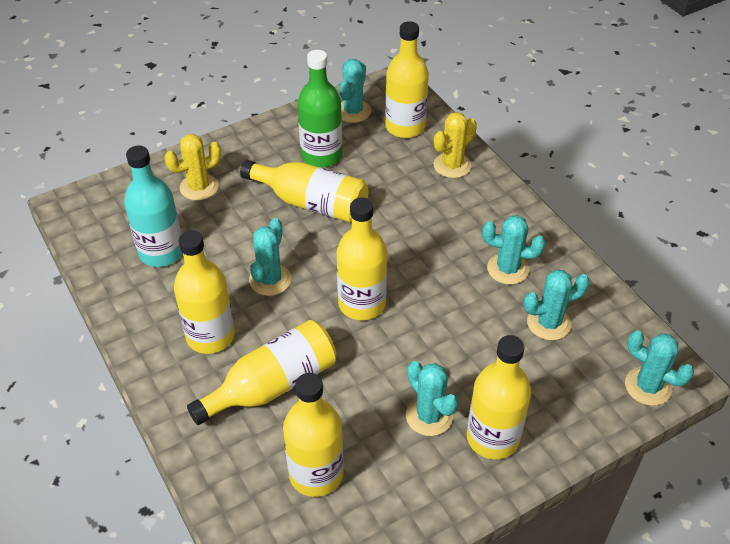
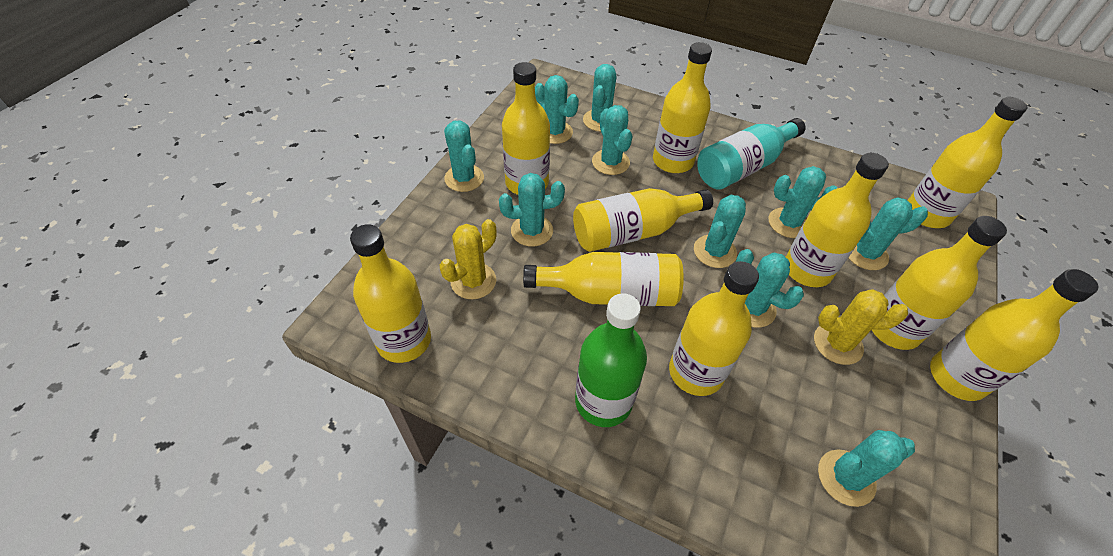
turquoise cactus: [249,218,291,296] [339,59,371,123] [406,361,458,436] [482,215,545,285] [524,270,590,340] [625,330,694,406] = 6 -> [444,120,484,192] [499,173,565,246] [535,75,579,144] [583,64,616,132] [592,105,633,175] [694,195,746,268] [736,249,804,328] [768,166,837,238] [818,430,915,507] [848,197,928,270] = 10
yellow bottle: [174,230,235,354] [187,320,337,425] [240,160,368,223] [283,373,344,497] [337,197,387,320] [385,21,429,138] [467,335,531,459] = 7 -> [350,224,431,363] [502,62,550,195] [523,252,684,306] [573,188,713,252] [653,42,712,173] [669,261,759,396] [786,153,889,287] [872,216,1007,350] [907,97,1027,228] [930,269,1098,401] = 10

